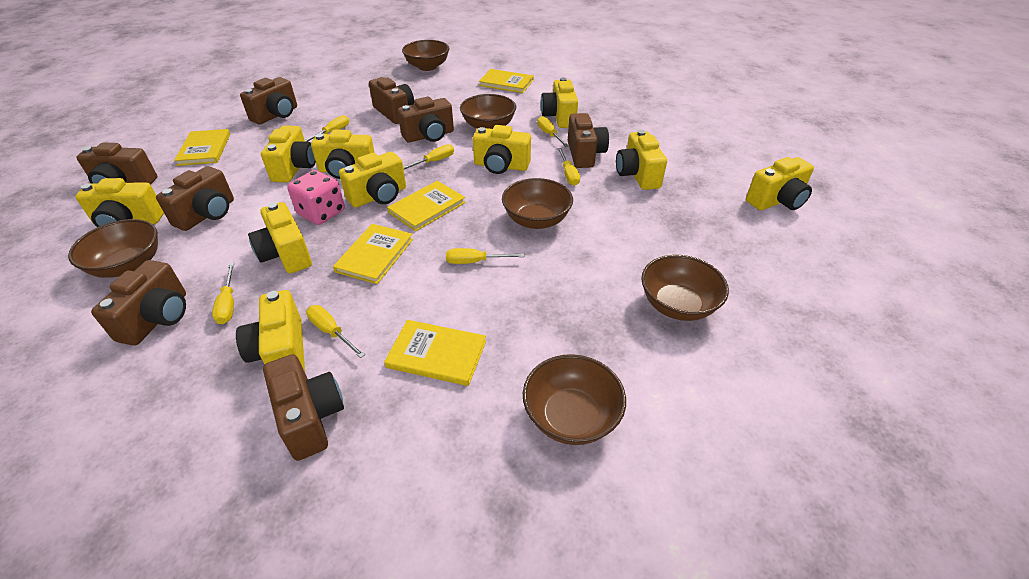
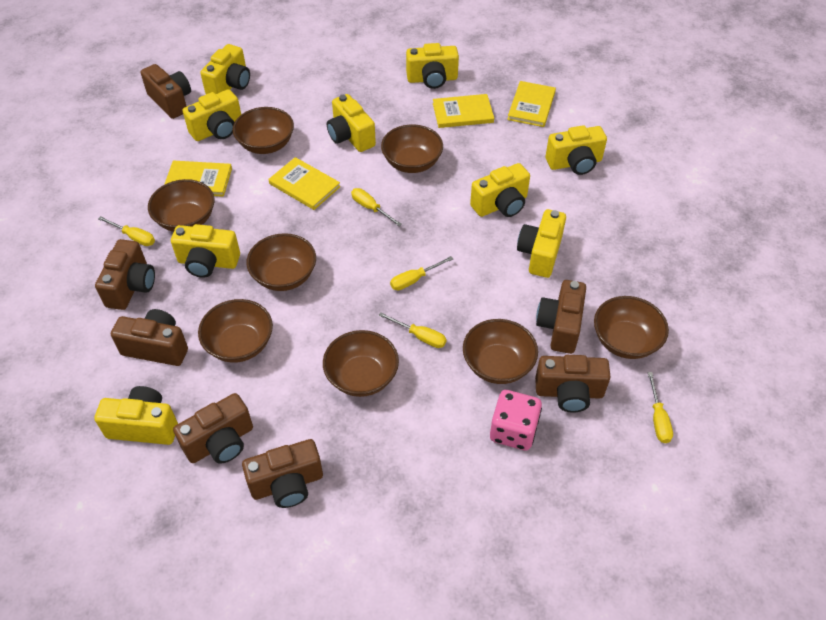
brown bowl: [68,219,158,278] [402,40,449,71] [460,94,516,129] [502,178,573,229] [523,354,626,445] [641,255,729,321] = 6 -> [148,179,214,232] [198,299,273,363] [233,107,294,154] [247,233,316,291] [323,330,399,397] [381,125,443,173] [463,319,538,384] [594,296,669,359] = 8
brown camera: [76,142,157,185] [91,260,186,346] [156,166,234,231] [240,77,297,124] [263,354,344,461] [369,77,414,124] [398,97,454,143] [568,113,609,168] = 8 -> [95,239,155,310] [111,309,188,366] [140,64,191,119] [173,393,253,464] [242,439,323,508] [535,355,610,412] [536,280,586,354] = 7
yellow book: [174,129,230,166] [333,224,413,284] [384,320,486,386] [387,181,466,231] [479,69,534,93] = 5 -> [164,161,232,197] [268,157,340,210] [433,94,494,128] [507,81,556,127] = 4
yellow camera: [75,178,164,227] [236,290,305,372] [248,202,312,273] [261,125,316,183] [311,130,375,179] [339,152,406,208] [473,125,531,174] [541,78,578,128] [616,130,667,190] [746,157,814,210] = 10 -> [94,386,178,445] [171,224,240,278] [183,89,241,141] [200,44,250,94] [327,94,376,152] [406,43,459,89] [470,163,530,217] [517,209,566,278] [545,125,607,175] = 9
yellow screwdriver: [212,263,234,324] [305,115,349,142] [306,305,365,358] [403,144,454,170] [446,248,525,264] [537,116,569,147] [558,148,580,186] = 7 -> [98,216,155,246] [351,188,402,226] [379,313,446,348] [390,256,453,290] [647,372,673,443] = 5

